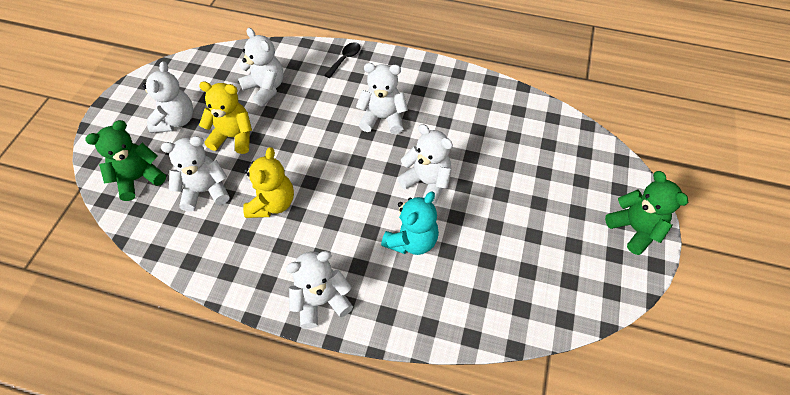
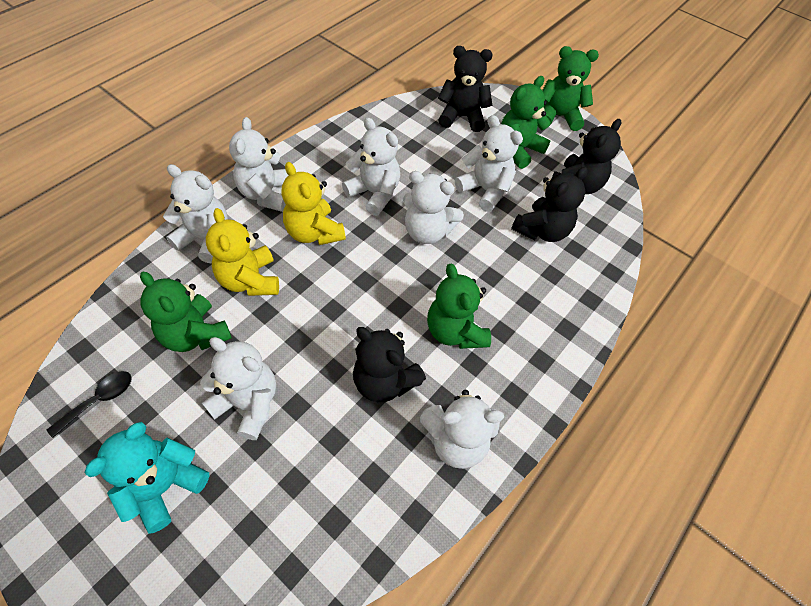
black teddy bear: none = 0 -> [353,327,426,402] [438,46,493,132] [511,167,588,242] [551,119,622,194] = 4
green teddy bear: [85,120,166,201] [605,171,688,255] = 2 -> [140,272,232,352] [427,264,491,349] [501,76,551,169] [542,46,599,131] = 4
white teddy bear: [142,61,193,133] [161,136,229,212] [238,28,284,107] [286,251,353,329] [356,63,408,134] [397,124,453,205] = 6 -> [163,164,228,263] [200,337,276,440] [229,117,289,212] [342,118,400,216] [403,171,464,244] [420,390,504,469] [455,115,523,212] = 7

